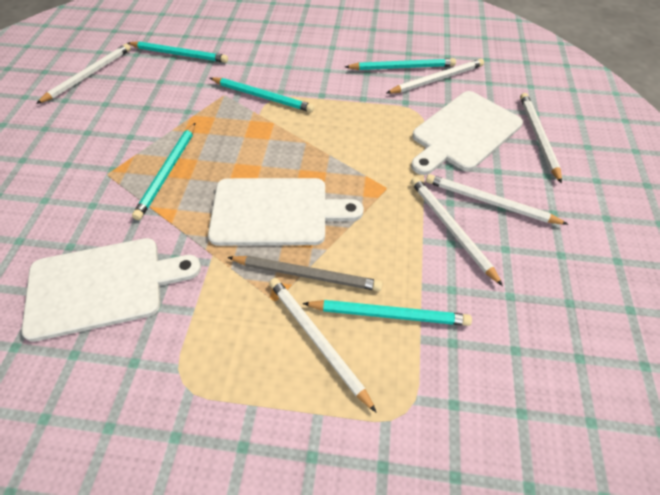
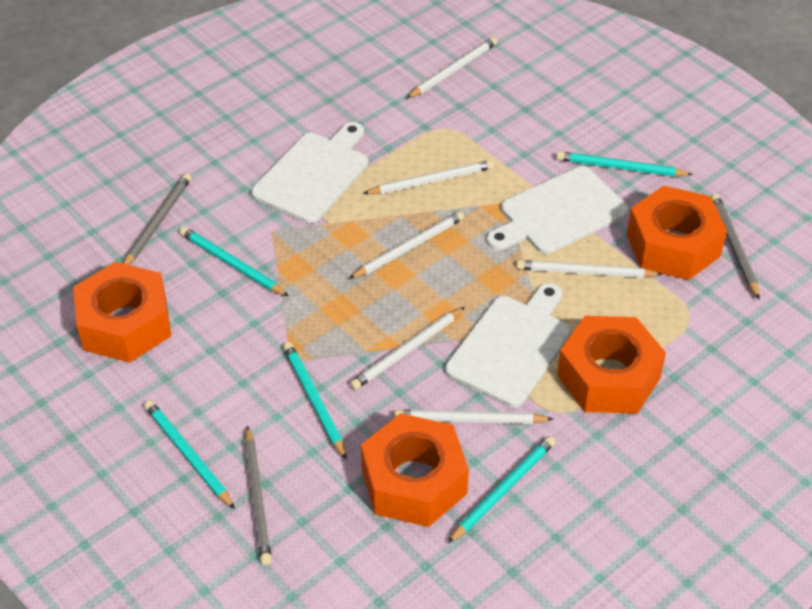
grey pencil: [227,256,383,291] = 1 -> [123,173,192,265] [245,426,272,565] [711,194,760,300] = 3
orange nut: none = 0 -> [73,262,171,363] [361,413,469,527] [557,316,666,414] [627,186,727,280] = 4

